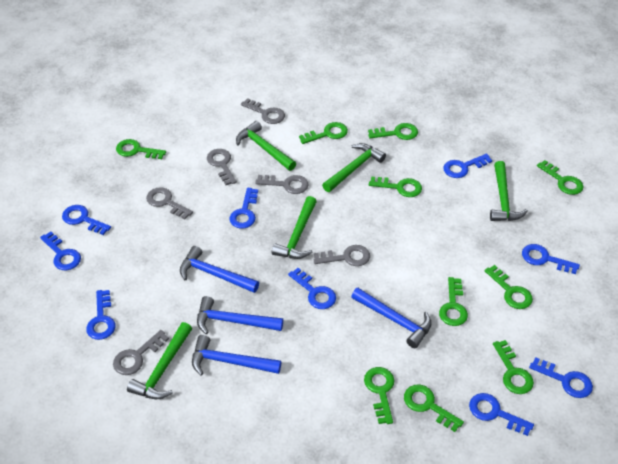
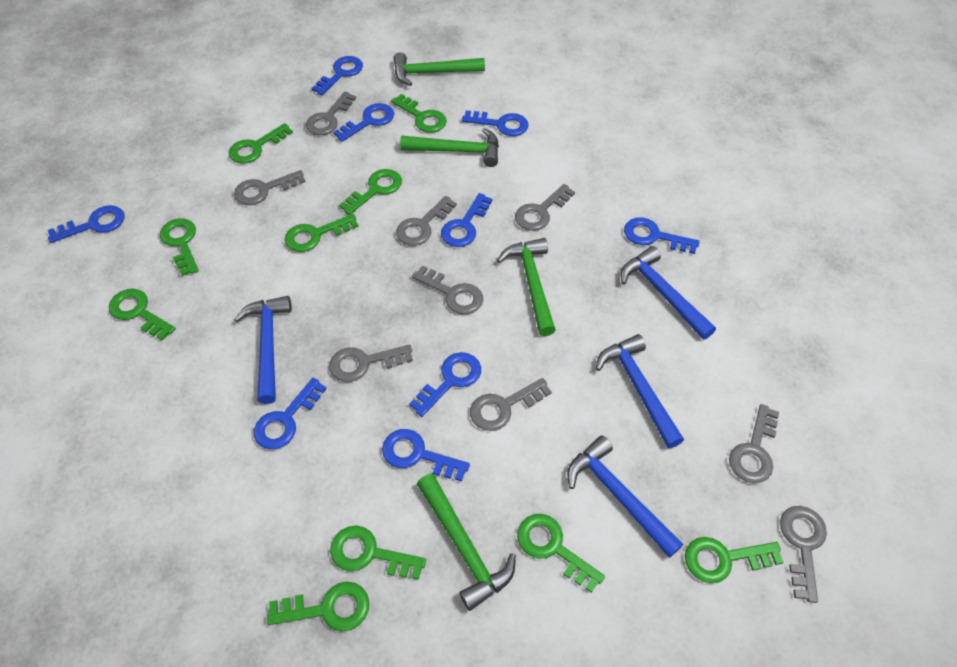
green hammer: [127,322,192,399] [236,121,296,171] [272,196,317,259] [322,143,386,192] [490,161,528,221] = 5 -> [394,52,485,86] [400,128,499,167] [417,474,516,611] [497,238,556,336] = 4
grey key: [113,330,169,375] [146,187,193,219] [207,149,237,185] [241,98,285,124] [255,175,309,194] [314,245,370,266] = 6 -> [234,170,305,205] [306,92,356,135] [329,345,413,382] [396,196,457,246] [412,265,483,315] [470,378,552,431] [515,184,575,231] [729,404,779,483] [780,506,827,603] = 9

